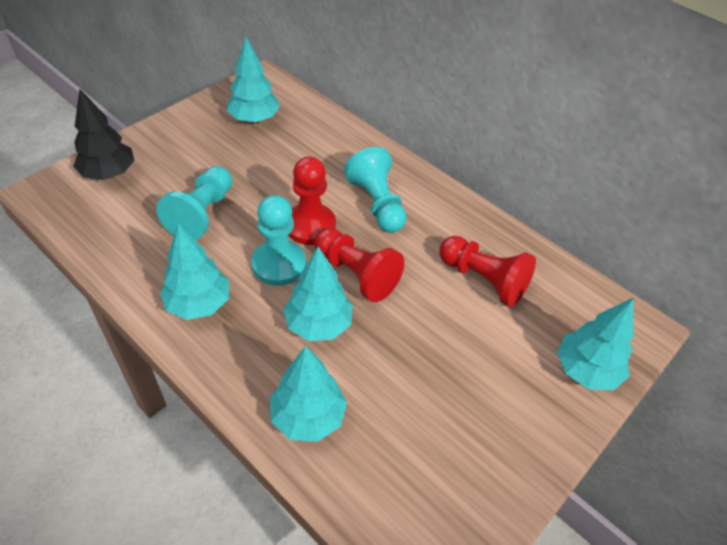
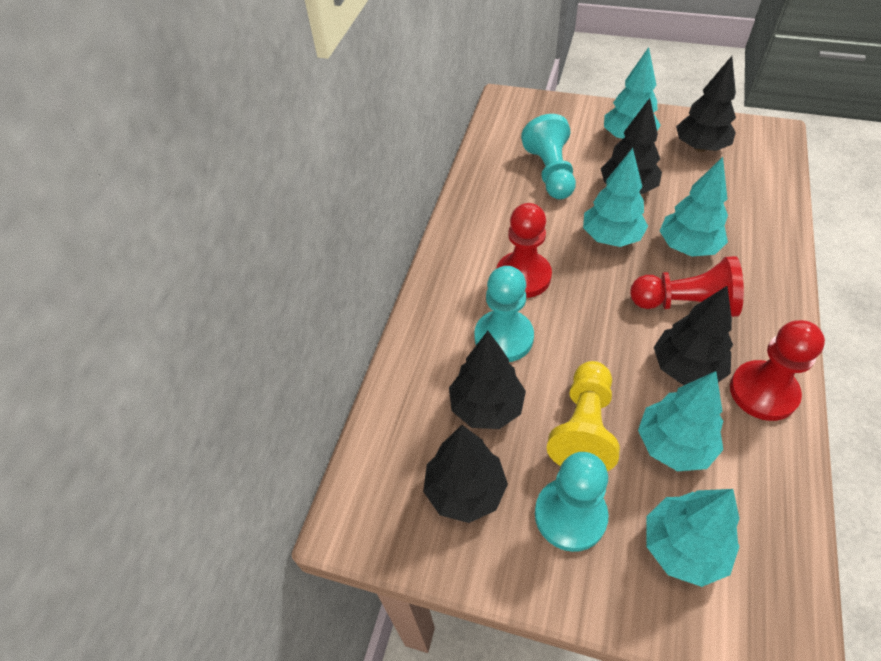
black tree: [73,88,135,180] = 1 -> [423,425,508,523] [449,331,526,429] [601,98,662,194] [654,286,733,385] [676,56,736,152] = 5
yellow pawn: none = 0 -> [547,361,620,471] = 1

